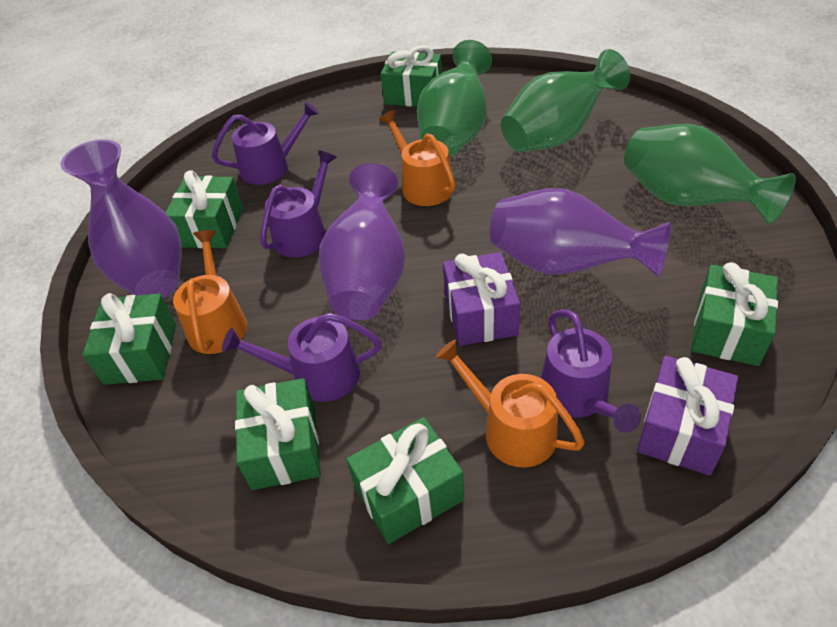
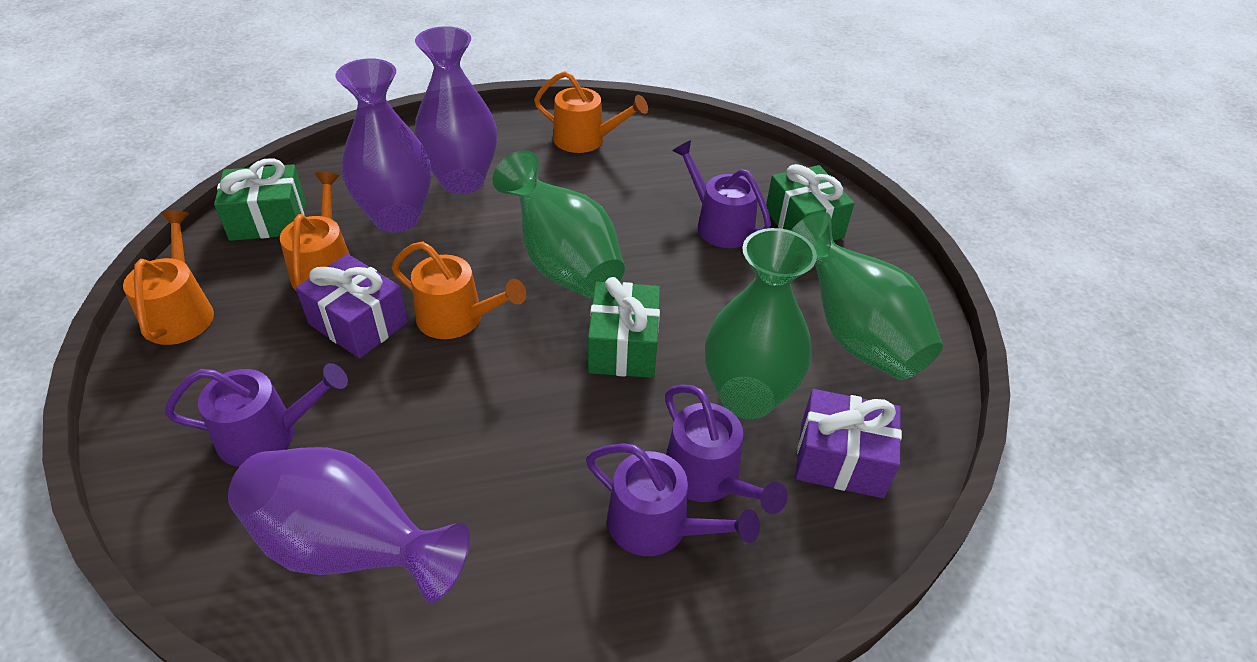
green gift: [83,293,176,385] [165,170,243,248] [235,378,321,490] [347,417,464,544] [381,45,442,107] [691,262,778,366] = 6 -> [214,158,306,241] [588,277,660,378] [766,164,854,241] = 3
orange watering can: [173,230,247,354] [379,110,456,206] [435,340,585,468] = 3 -> [123,210,214,345] [280,172,350,292] [392,242,526,339] [534,71,648,153] = 4

